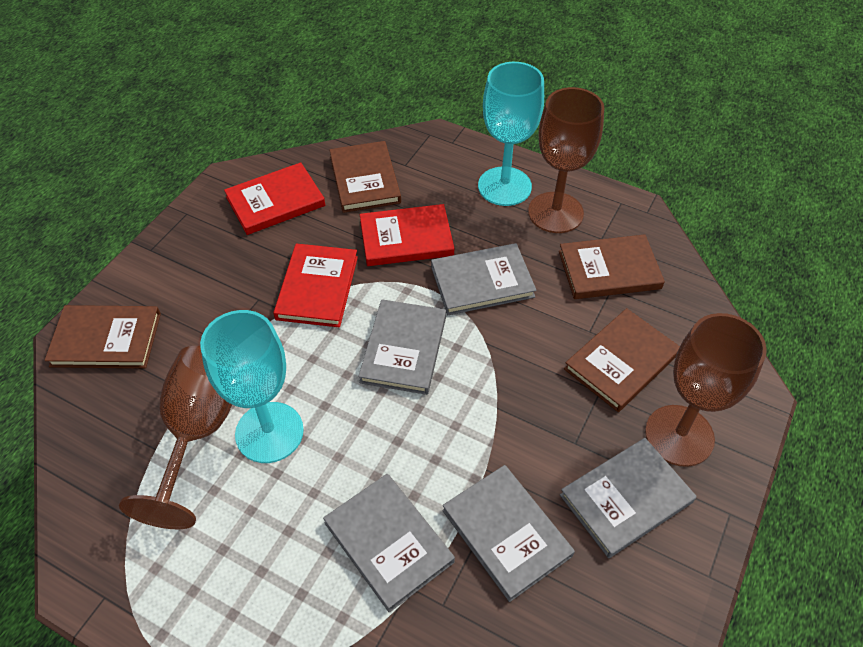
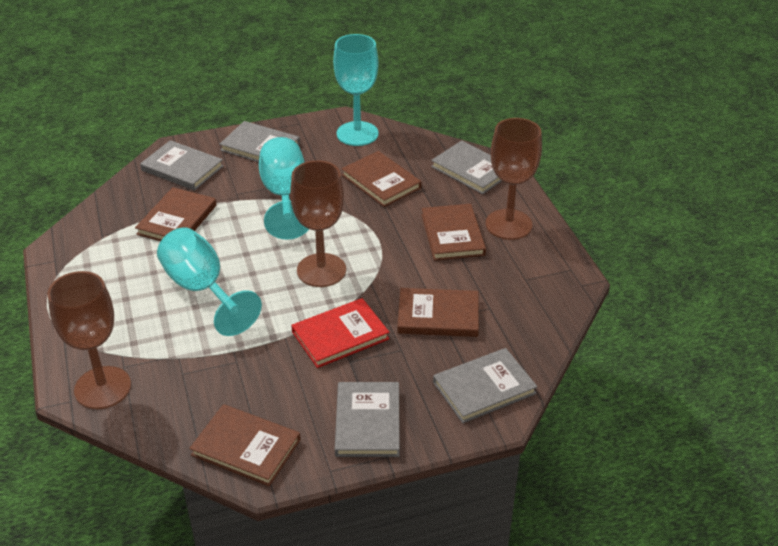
brown book: [45,305,161,368] [329,141,401,213] [559,234,665,299] [564,308,680,412] = 4 -> [135,187,217,241] [189,404,301,486] [341,151,422,207] [397,288,479,337] [422,204,486,261] = 5
red book: [224,162,325,235] [273,243,358,327] [360,204,454,266] = 3 -> [291,298,389,368] = 1
turquoise goblet: [200,310,304,463] [478,62,544,206] = 2 -> [157,228,262,336] [259,137,309,240] [333,34,379,146] = 3

